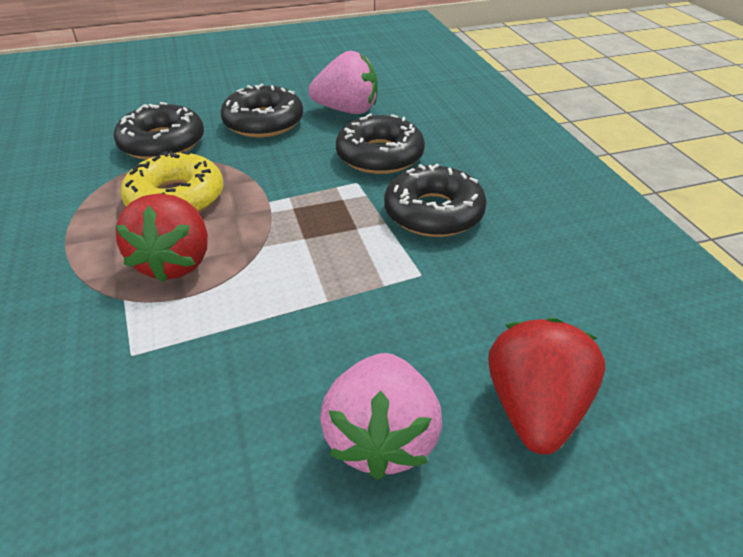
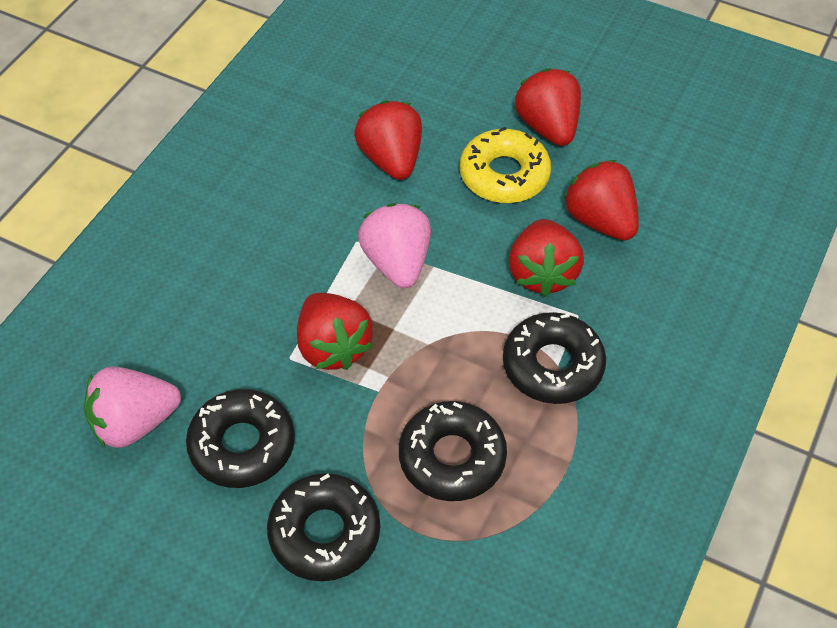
red strawberry: [116,193,208,282] [488,318,605,455] = 2 -> [297,293,373,370] [354,100,422,180] [509,219,584,297] [515,68,581,146] [563,160,639,240] = 5

